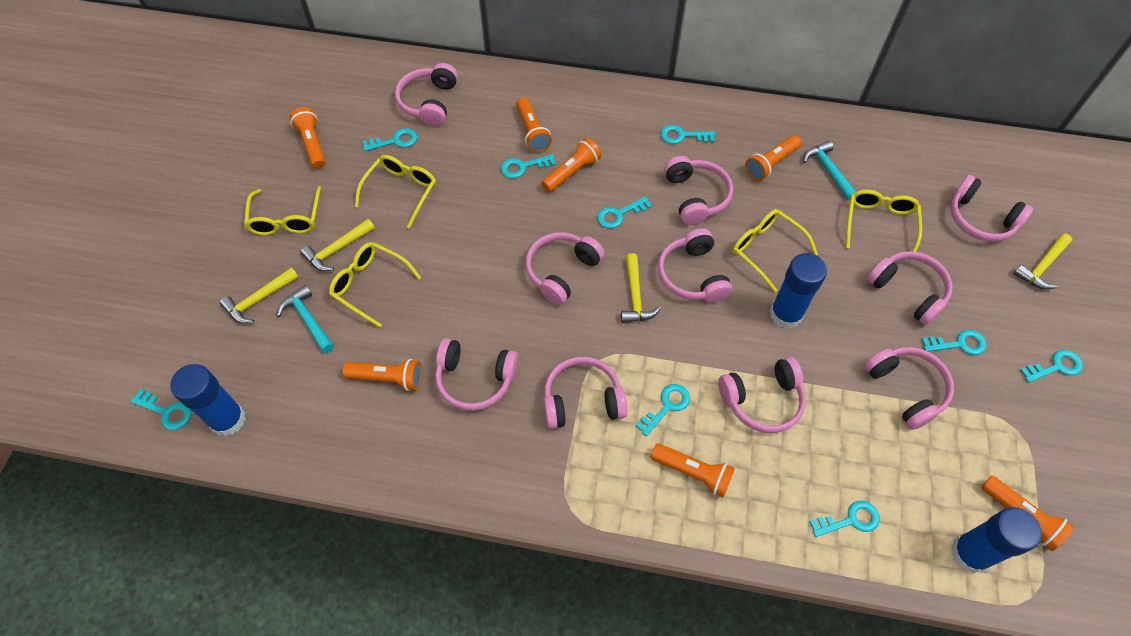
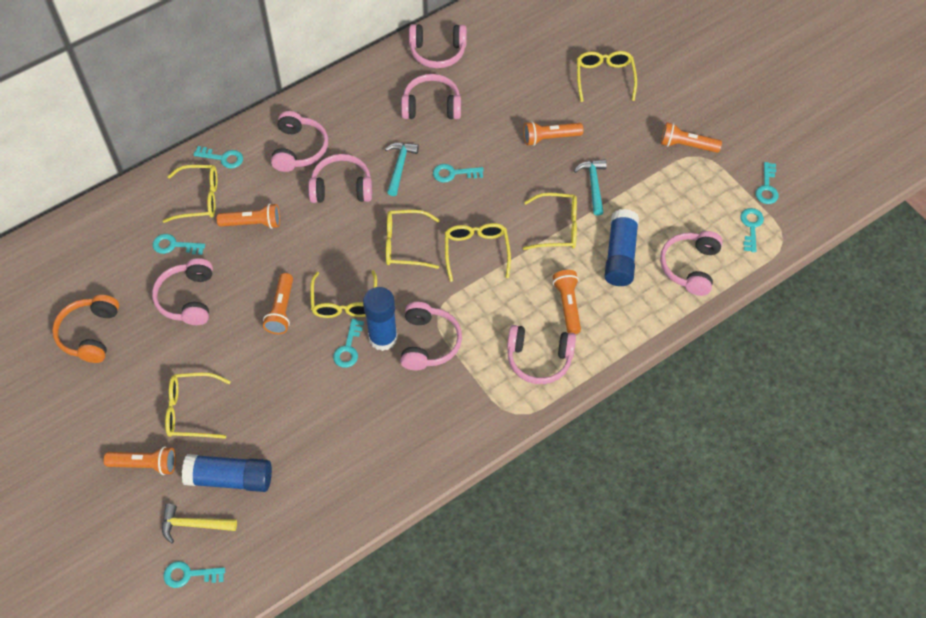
orange flashlight: [290,107,326,169] [342,359,422,391] [516,97,552,152] [541,138,602,192] [651,443,735,497] [745,135,802,181] [981,476,1074,551] = 7 -> [104,446,176,475] [217,203,280,229] [263,273,293,334] [523,121,584,146] [553,270,581,334] [661,122,722,153] = 6
orange headphones: none = 0 -> [52,295,119,363] = 1
pink headphones: [395,63,458,126] [435,338,519,411] [526,232,605,305] [544,357,627,429] [658,228,733,303] [664,156,733,225] [718,357,806,433] [864,347,954,430] [867,251,953,325] [950,175,1033,242] = 10 -> [152,258,213,325] [271,111,328,172] [308,154,372,203] [401,74,461,119] [401,302,462,370] [409,24,467,68] [507,325,576,384] [660,231,723,296] = 8
turquoise key: [130,389,191,430] [363,128,417,151] [500,154,556,178] [597,196,652,229] [635,384,690,436] [660,125,715,144] [809,501,880,537] [922,330,986,355] [1020,350,1083,383] = 9 -> [153,234,205,255] [163,561,225,588] [193,146,243,169] [333,319,364,368] [433,164,484,183] [740,208,764,252] [756,162,779,204] = 7
yellow glasses: [244,186,321,235] [329,242,421,327] [355,155,436,229] [733,209,818,292] [846,190,922,252] = 5 -> [163,165,217,223] [165,372,231,439] [310,270,377,318] [386,210,440,269] [445,223,511,282] [523,193,577,250] [577,51,637,102] = 7
yellow hammer: [220,267,298,324] [301,219,375,271] [621,253,661,323] [1013,233,1072,289] = 4 -> [162,504,237,543] = 1

